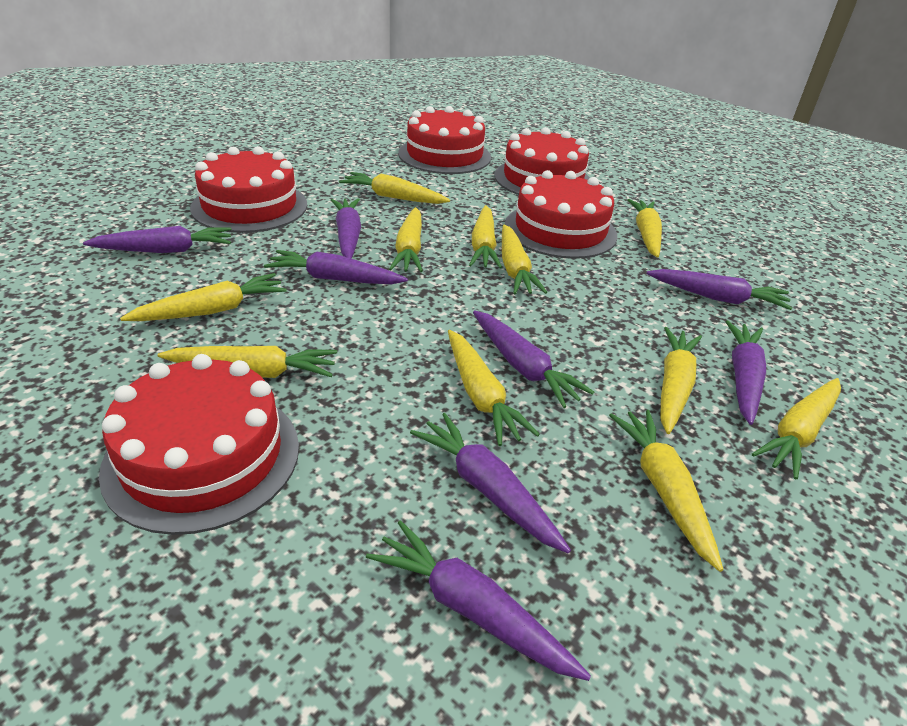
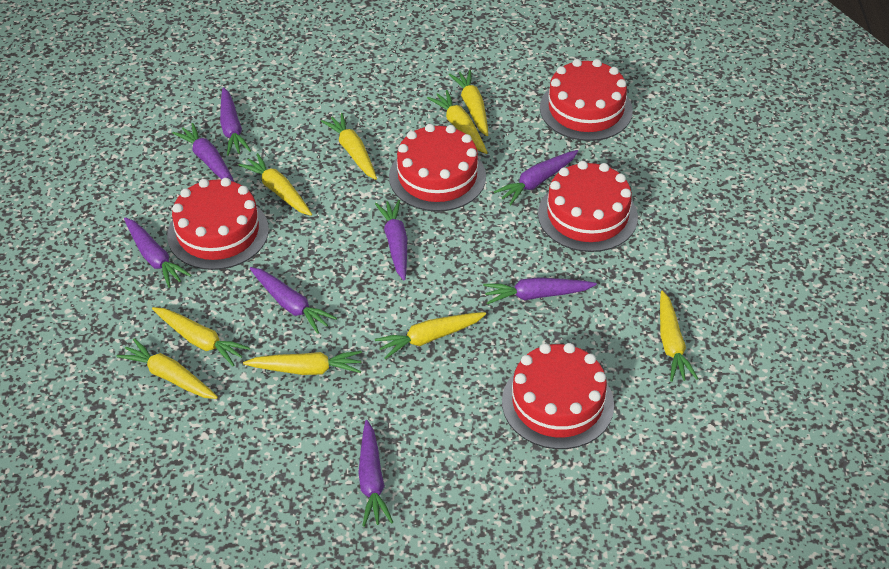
yellow carrot: [120,273,286,321] [158,346,337,378] [339,172,450,204] [389,207,423,272] [448,330,540,446] [469,205,502,268] [502,224,547,294] [609,410,723,572] [628,199,662,257] [660,327,702,434] [752,378,841,479] = 11 -> [117,338,218,399] [152,307,250,366] [239,153,312,216] [243,351,362,375] [321,113,377,180] [375,312,486,359] [427,90,488,154] [449,70,488,136] [660,291,698,382] = 9

